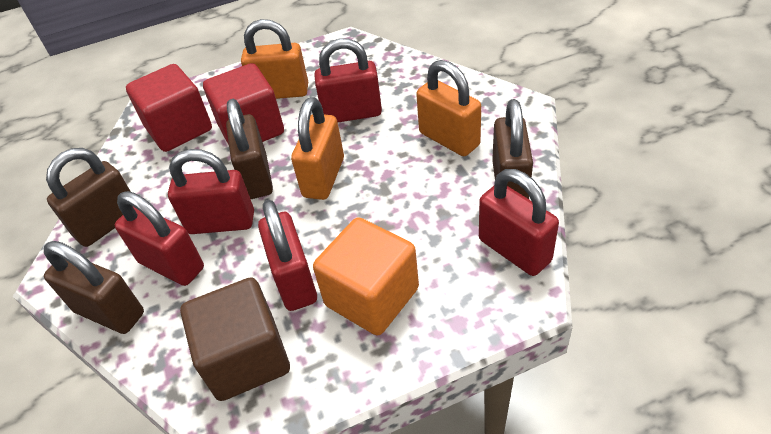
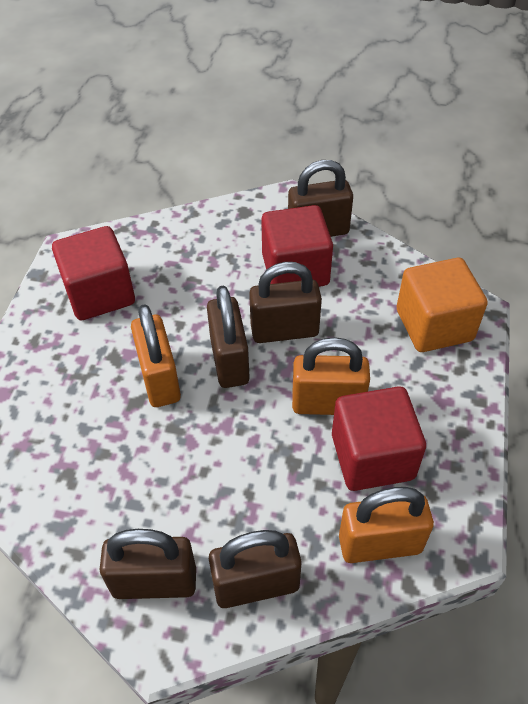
brown cube: [180,277,290,401] = 1 -> none = 0
brown padlock: [44,241,144,334] [46,148,131,247] [226,99,273,199] [492,99,533,199] = 4 -> [99,529,196,599] [207,286,250,388] [209,530,302,608] [249,262,322,343] [288,160,353,237] = 5
red cube: [126,64,212,152] [203,63,284,145] = 2 -> [52,226,135,320] [262,205,333,287] [332,386,426,491] = 3
red padlock: [115,191,204,286] [168,149,254,234] [258,200,317,311] [314,38,382,122] [479,169,559,276] = 5 -> none = 0

